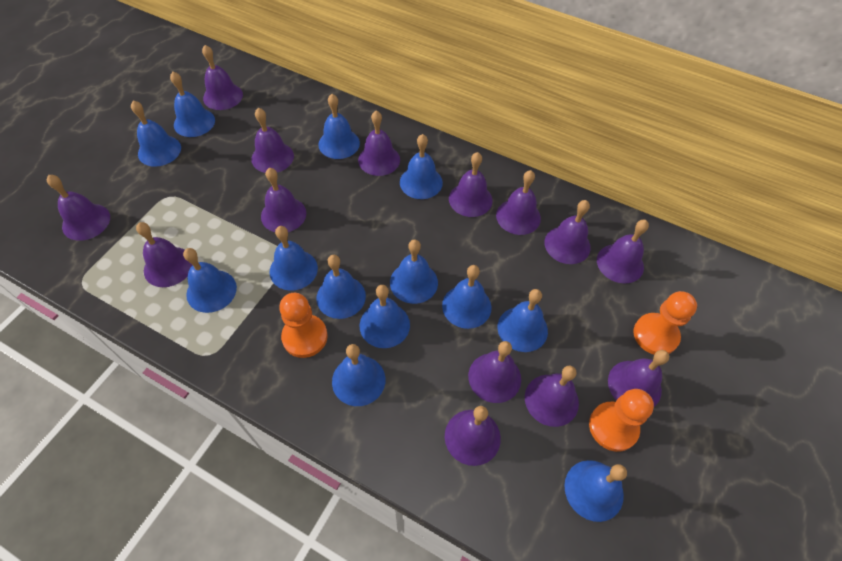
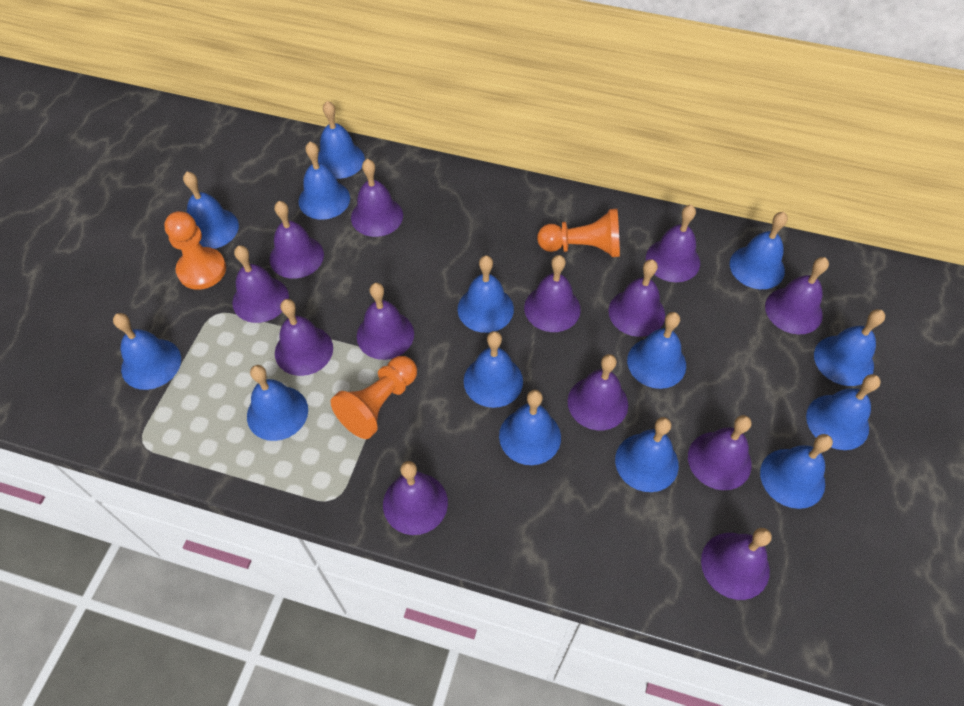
blue bell: [131,100,181,167] [170,72,215,137] [183,248,237,313] [270,226,318,291] [317,255,366,319] [318,94,360,159] [332,344,386,406] [360,285,410,348] [390,240,438,304] [400,134,443,199] [442,265,492,329] [498,289,548,352] [565,460,627,522] = 13 -> [113,313,181,390] [183,172,239,249] [247,365,308,441] [298,142,350,220] [318,101,365,179] [458,255,514,333] [464,331,523,408] [499,390,561,465] [615,417,679,492] [627,312,686,389] [730,212,788,289] [760,434,833,509] [806,374,881,450] [814,309,885,386] = 14
purple bell: [47,175,110,241] [136,222,192,287] [202,45,243,110] [251,108,294,173] [261,168,306,232] [358,111,400,176] [445,406,501,466] [449,152,493,217] [468,341,521,403] [496,170,541,235] [525,366,579,427] [544,200,591,264] [597,220,649,283] [608,350,669,407] = 14 -> [232,245,289,323] [270,201,324,279] [275,299,333,376] [351,159,403,237] [357,283,414,360] [383,461,448,535] [524,255,581,332] [568,354,628,430] [608,259,665,337] [646,205,700,282] [688,415,752,490] [701,528,772,600] [765,257,829,334] = 13

